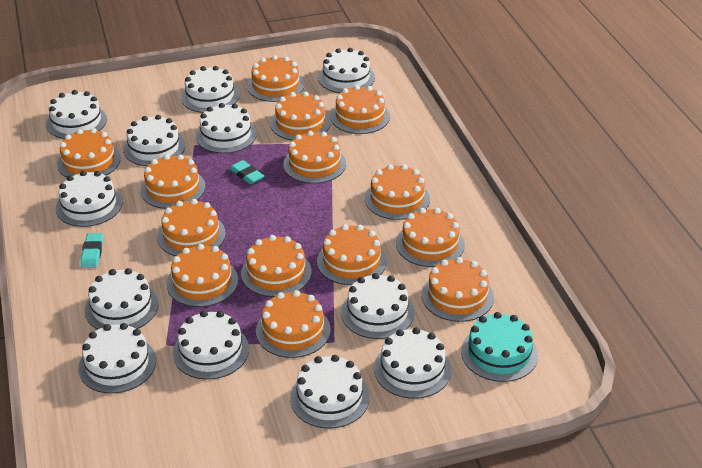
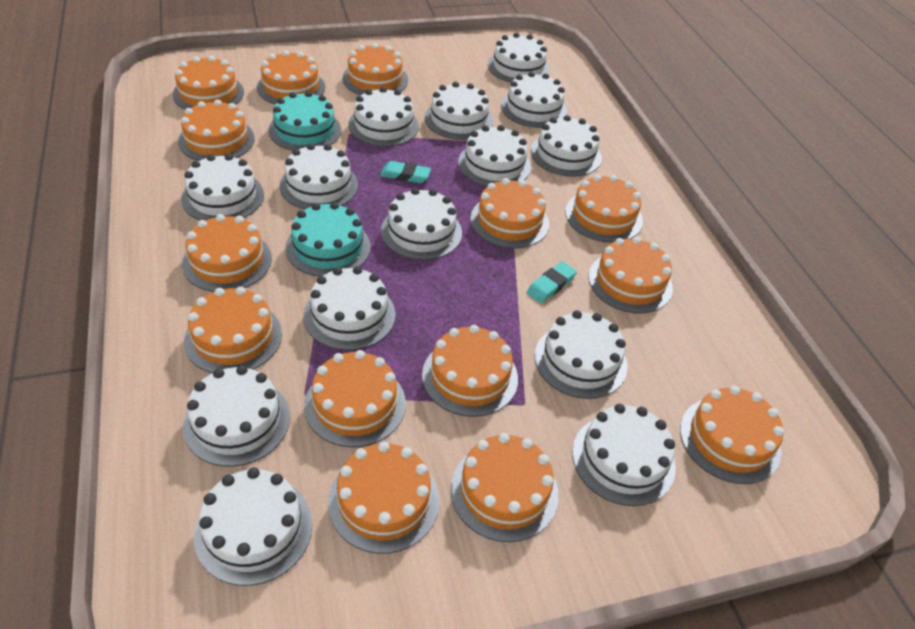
turquoise cake: [461,312,538,382] = 1 -> [268,91,341,151] [285,202,371,277] = 2
white cake: [46,90,107,139] [56,171,123,227] [78,323,156,394] [85,268,159,329] [123,115,185,166] [173,311,249,380] [181,66,239,113] [196,103,257,153] [290,355,370,429] [318,48,375,93] [341,273,414,339] [374,327,451,399] = 12 -> [181,154,264,220] [183,365,290,467] [194,467,312,586] [280,143,358,209] [303,266,396,350] [348,87,419,146] [381,188,462,260] [425,82,493,140] [458,125,531,186] [488,33,550,83] [501,72,567,128] [531,115,602,177] [535,310,628,399] [572,404,676,506] = 14

